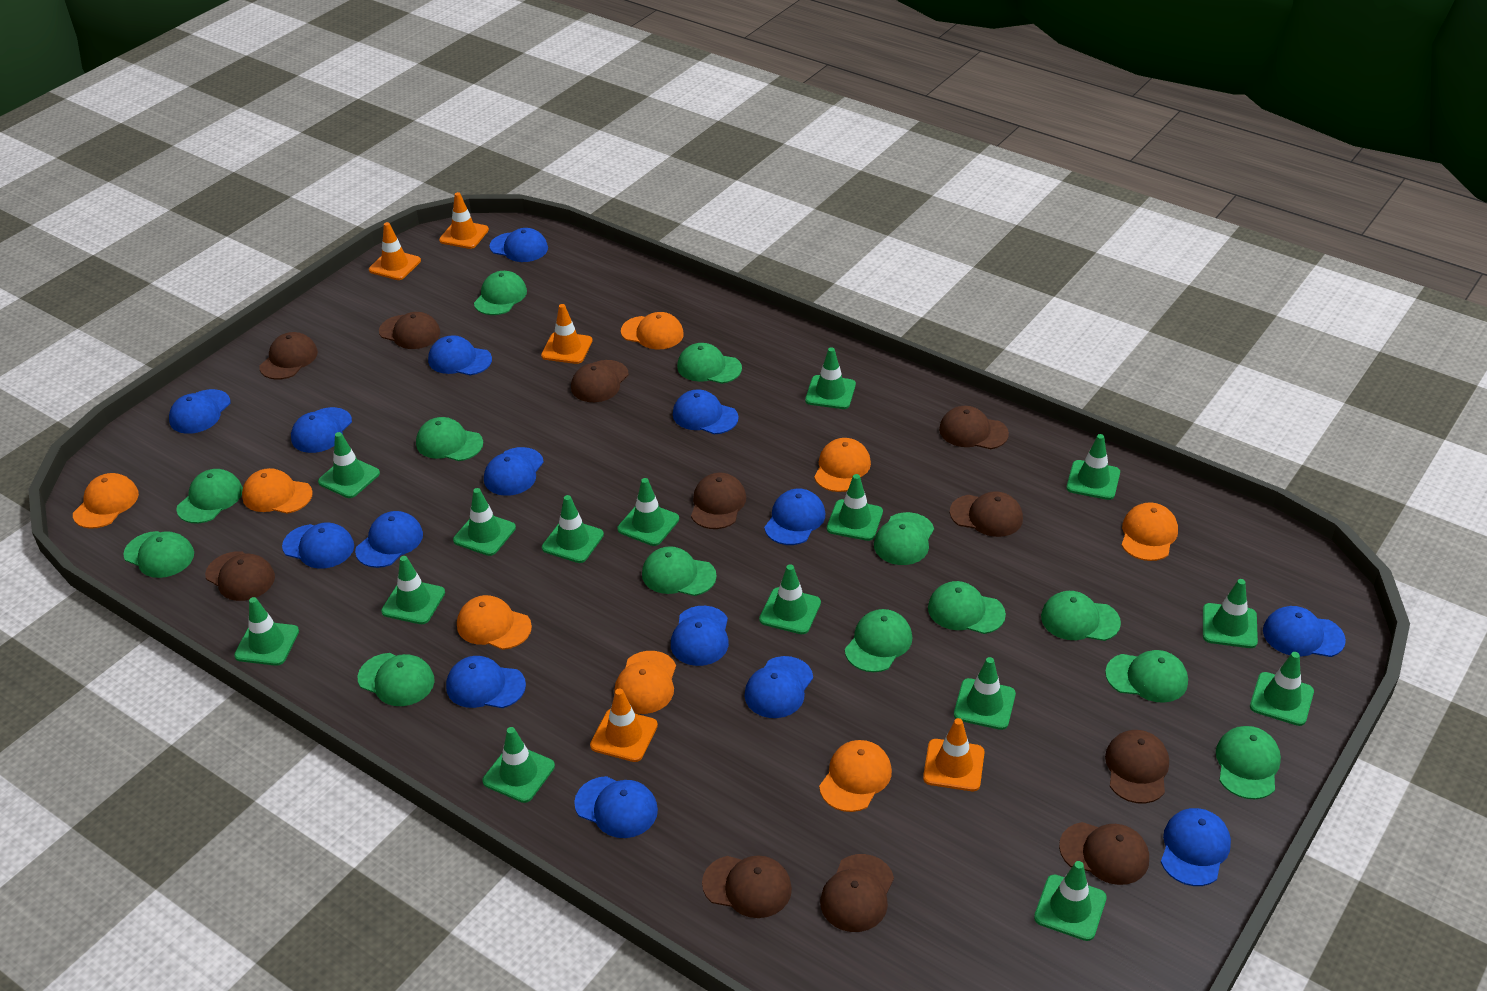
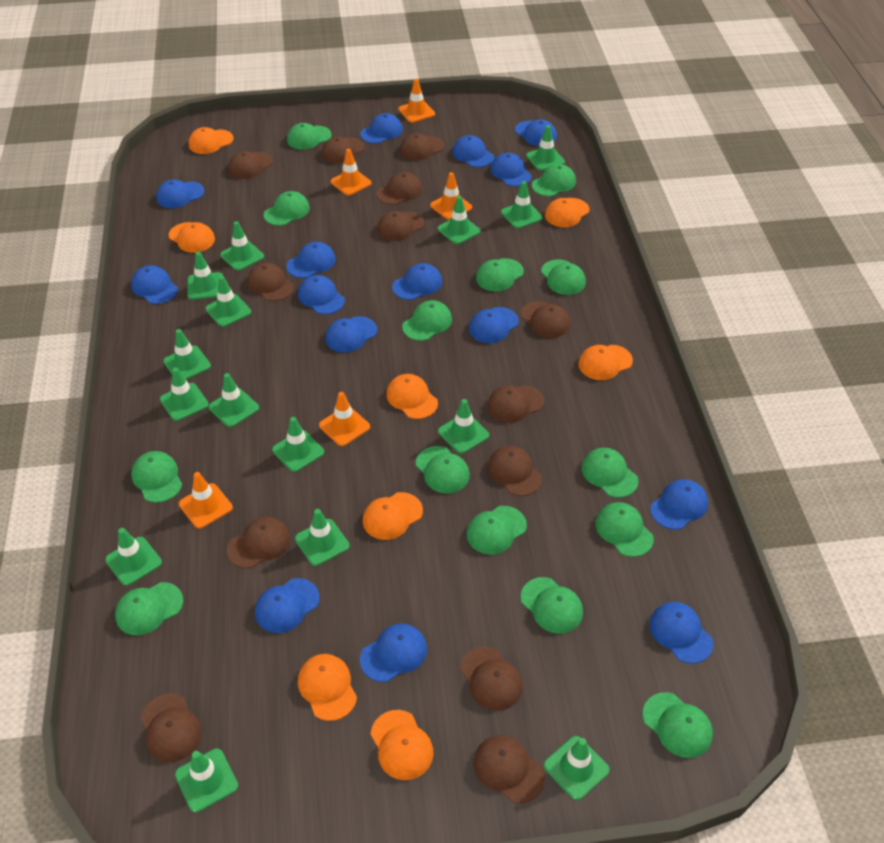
brown cap: [205,551,275,601] [259,332,318,380] [379,312,440,349] [571,360,629,402] [691,473,746,529] [702,855,792,918] [820,854,894,932] [939,406,1009,449] [950,491,1023,537] [1059,822,1149,885] [1105,730,1169,804] = 11 -> [141,693,202,762] [227,517,290,568] [228,151,273,179] [247,263,294,301] [322,137,364,164] [377,172,422,205] [377,211,424,241] [400,133,444,160] [460,647,523,711] [473,735,545,804] [487,385,544,423] [488,446,542,496] [521,301,570,338] = 13
green cap: [124,531,194,578] [176,469,243,523] [358,653,435,706] [416,417,483,461] [474,271,527,315] [642,546,717,596] [677,343,742,384] [845,609,912,672] [874,512,934,565] [928,581,1006,634] [1041,591,1121,641] [1105,650,1188,703] [1216,726,1281,799] = 13 -> [115,582,183,635] [131,451,182,503] [264,191,310,226] [287,123,331,150] [402,300,452,341] [416,446,470,493] [467,506,527,555] [476,258,524,292] [521,577,583,634] [532,164,576,196] [541,260,586,295] [581,448,639,498] [596,502,654,557] [643,692,713,758] = 14

